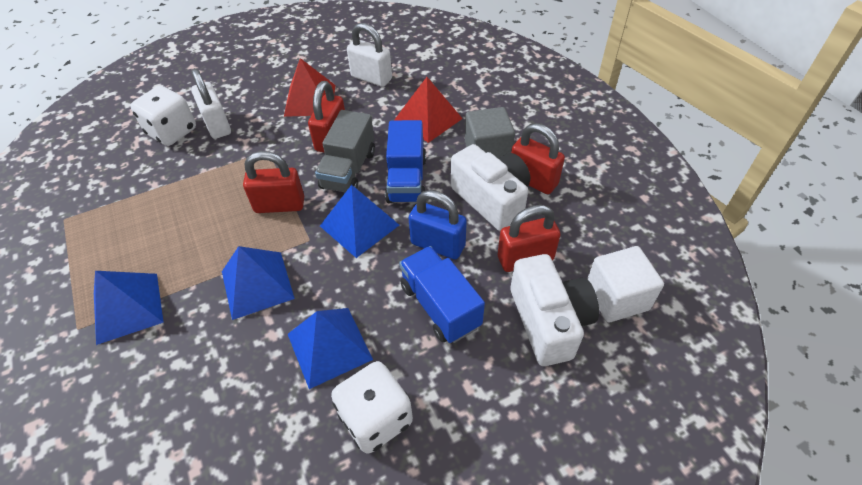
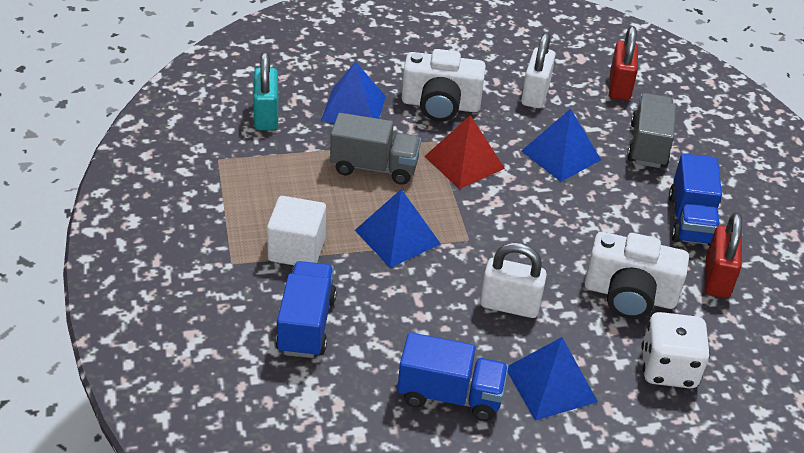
blue padlock: [409,190,467,259] = 1 -> none = 0
blue truck: [385,120,426,203] [399,246,485,343] = 2 -> [276,261,337,358] [397,332,508,421] [669,153,722,246] = 3
grey cube: [465,107,515,159] = 1 -> none = 0
grey truck: [315,110,375,192] = 1 -> [330,113,421,185] [627,93,676,168] = 2
red padlock: [243,151,304,213] [308,81,345,153] [498,205,561,272] [511,123,565,194] = 4 -> [609,26,638,100] [705,212,742,298] = 2
red pyramid: [284,58,335,117] [394,77,463,143] = 2 -> [424,115,505,189] = 1
turquoise padlock: none = 0 -> [253,52,278,130] = 1
white dice: [130,86,196,146] [331,361,413,454] = 2 -> [641,312,710,388] = 1

